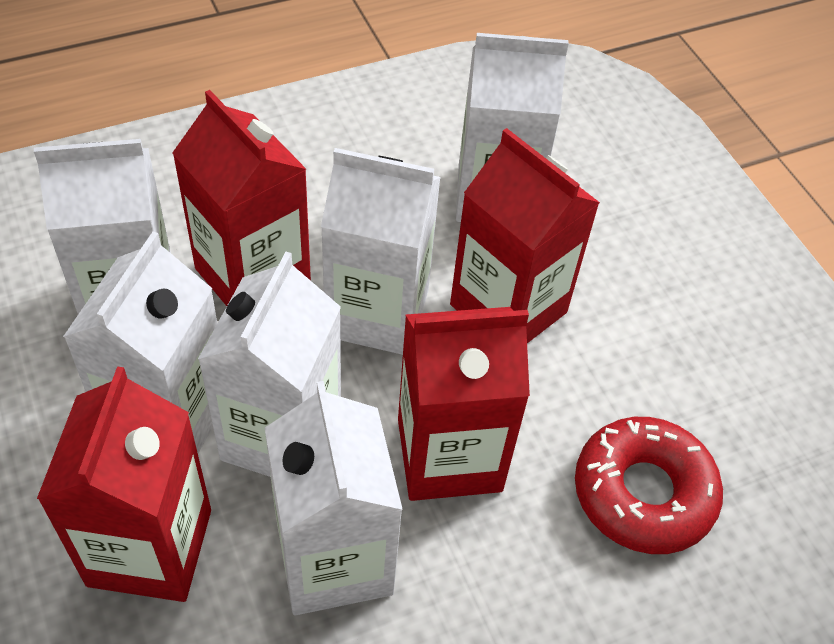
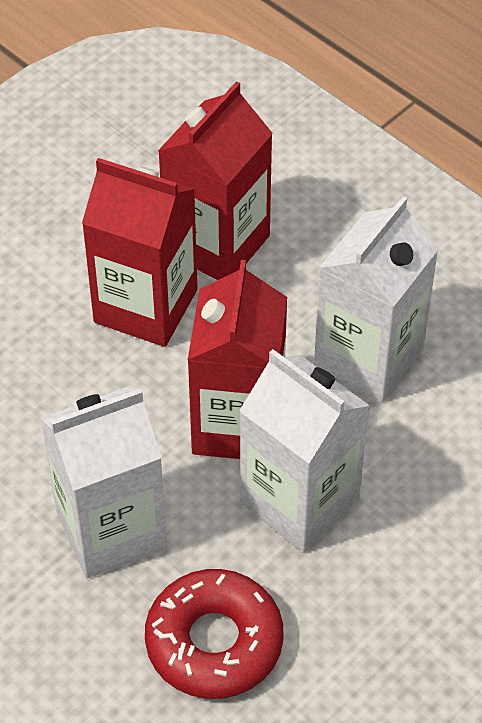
red carton: [37,366,211,602] [172,90,311,306] [398,307,530,501] [450,128,600,343] = 4 -> [82,158,197,347] [158,81,273,280] [188,260,287,459] = 3
white carton: [34,139,171,314] [63,232,217,453] [198,252,341,477] [265,381,403,615] [321,148,441,355] [456,33,569,222] = 6 -> [40,387,167,579] [239,349,370,553] [314,196,439,402] = 3

